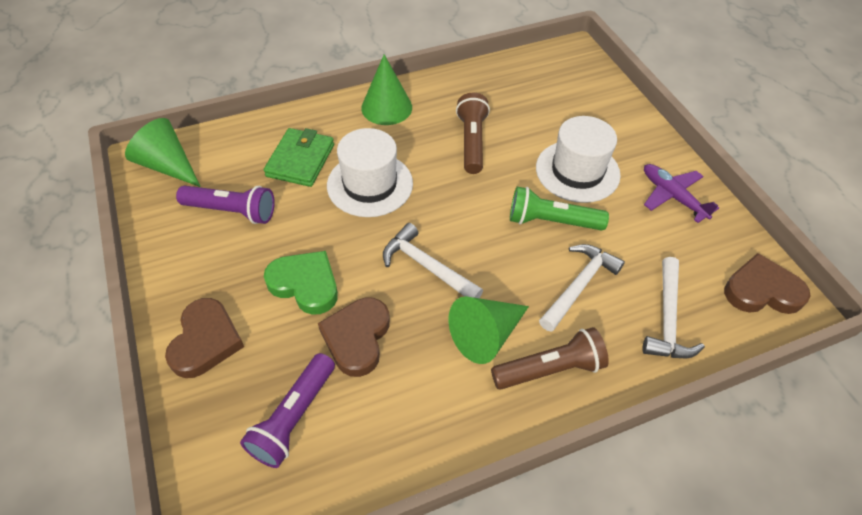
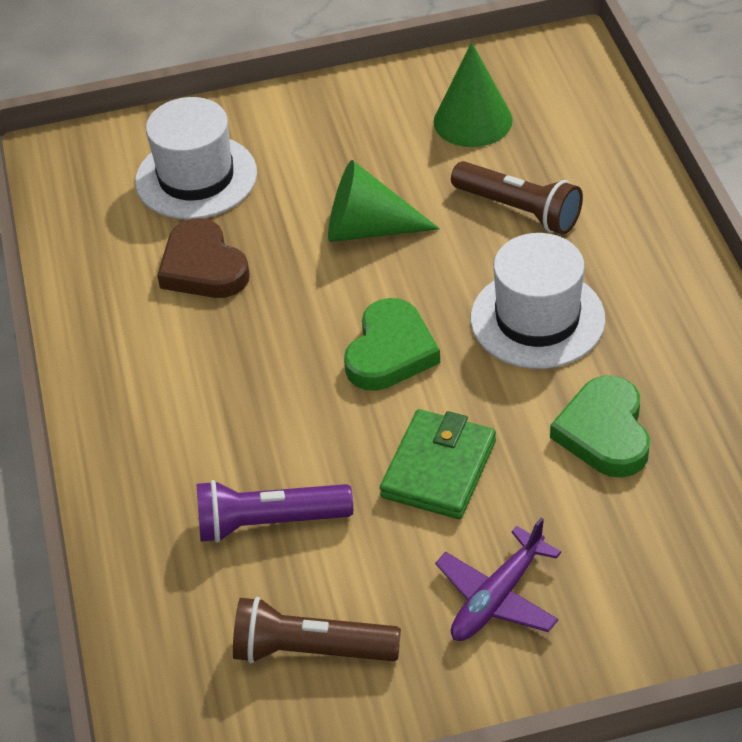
brown heart: [165,298,244,378] [318,298,390,377] [724,253,810,314] = 3 -> [157,218,250,298] = 1
green cone: [125,118,201,187] [361,54,412,125] [448,296,529,364] = 3 -> [328,160,440,242] [433,42,513,147] = 2
green flashlight: [510,187,609,231] = 1 -> none = 0
green heart: [264,251,338,315] = 1 -> [344,298,440,391] [550,376,650,478] = 2
purple flashlight: [176,186,275,224] [240,353,335,468] = 2 -> [196,480,353,543] = 1
white hammer: [383,223,483,298] [539,244,625,332] [642,257,705,358] = 3 -> none = 0

